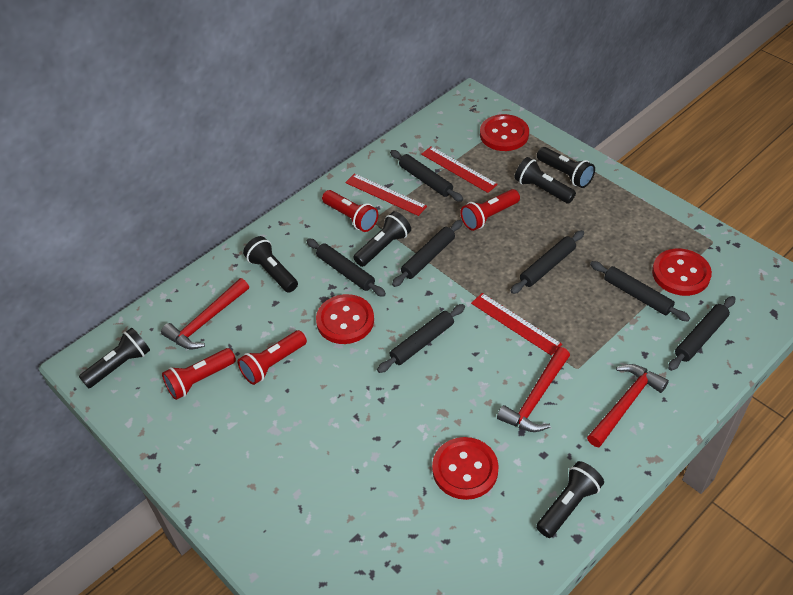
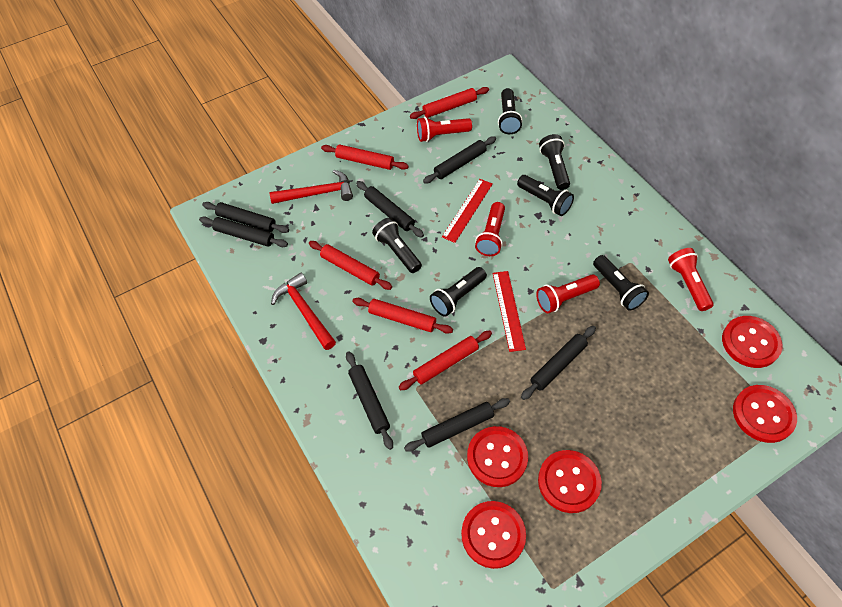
red button: [316,294,374,344] [432,437,499,500] [480,114,529,151] [652,249,712,296] = 4 -> [461,501,526,569] [467,426,528,487] [538,450,602,513] [722,316,783,368] [733,385,797,443] = 5
red hammer: [161,278,249,350] [497,347,570,432] [587,364,669,447] = 3 -> [270,170,353,204] [271,273,336,350] = 2
red rolling pin: none = 0 -> [309,241,392,290] [321,144,409,170] [352,298,453,334] [399,331,492,390] [410,87,489,119] = 5
red ruler: [345,173,427,216] [421,146,498,193] [471,293,562,356] = 3 -> [442,179,493,243] [493,271,526,352] = 2

